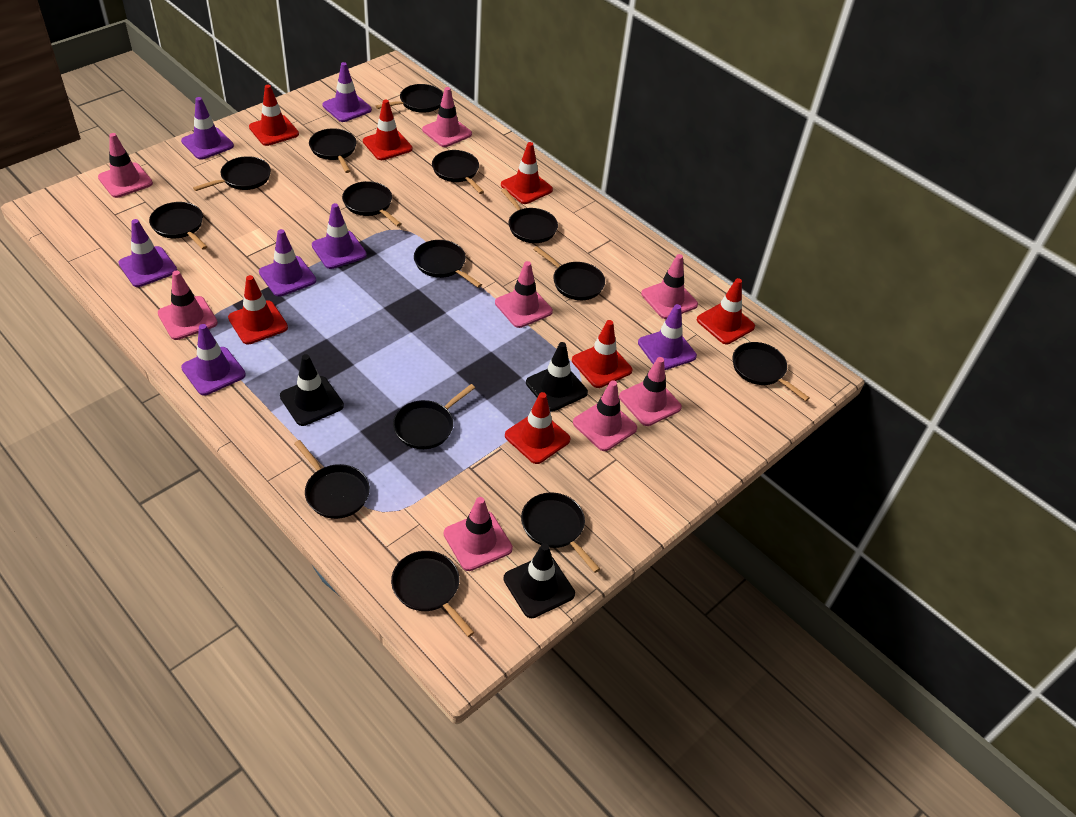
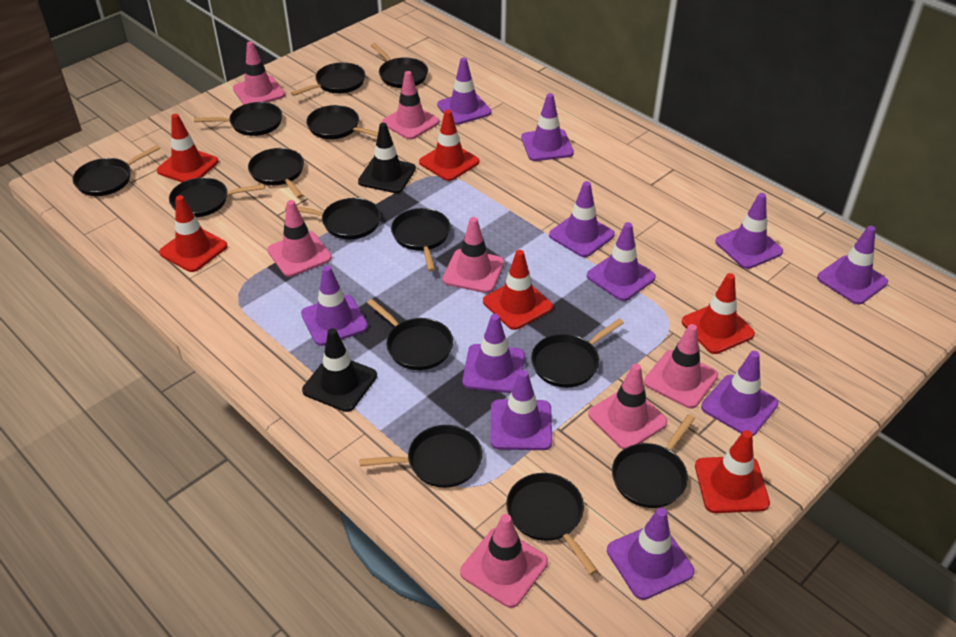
black traffic cone: [280,354,344,426] [503,543,575,618] [526,342,588,411] = 3 -> [302,328,377,412] [358,123,416,193] = 2
pink traffic cone: [98,133,153,198] [158,270,218,340] [422,87,472,147] [444,497,513,571] [495,261,553,328] [573,380,637,451] [619,357,682,426] [641,254,698,319] = 8 -> [233,41,285,105] [267,200,332,277] [382,71,440,140] [443,217,504,293] [460,514,548,608] [588,364,668,450] [644,324,718,408] = 7
purple traffic cone: [118,219,177,287] [181,97,234,160] [181,324,246,395] [259,229,316,297] [312,203,367,269] [322,62,372,122] [638,304,697,370] = 7 -> [301,266,368,346] [437,58,491,125] [462,314,525,393] [490,370,552,450] [521,93,574,161] [549,181,615,257] [587,222,656,301] [607,508,695,600] [701,351,778,436] [715,193,783,269] [817,226,888,305] = 11
red traffic cone: [228,275,288,345] [249,85,299,146] [363,99,413,160] [501,142,553,204] [505,392,570,464] [572,320,632,388] [697,278,755,344] = 7 -> [157,114,219,182] [159,195,227,272] [419,110,479,181] [483,250,553,330] [682,273,755,354] [695,430,770,513] = 6

